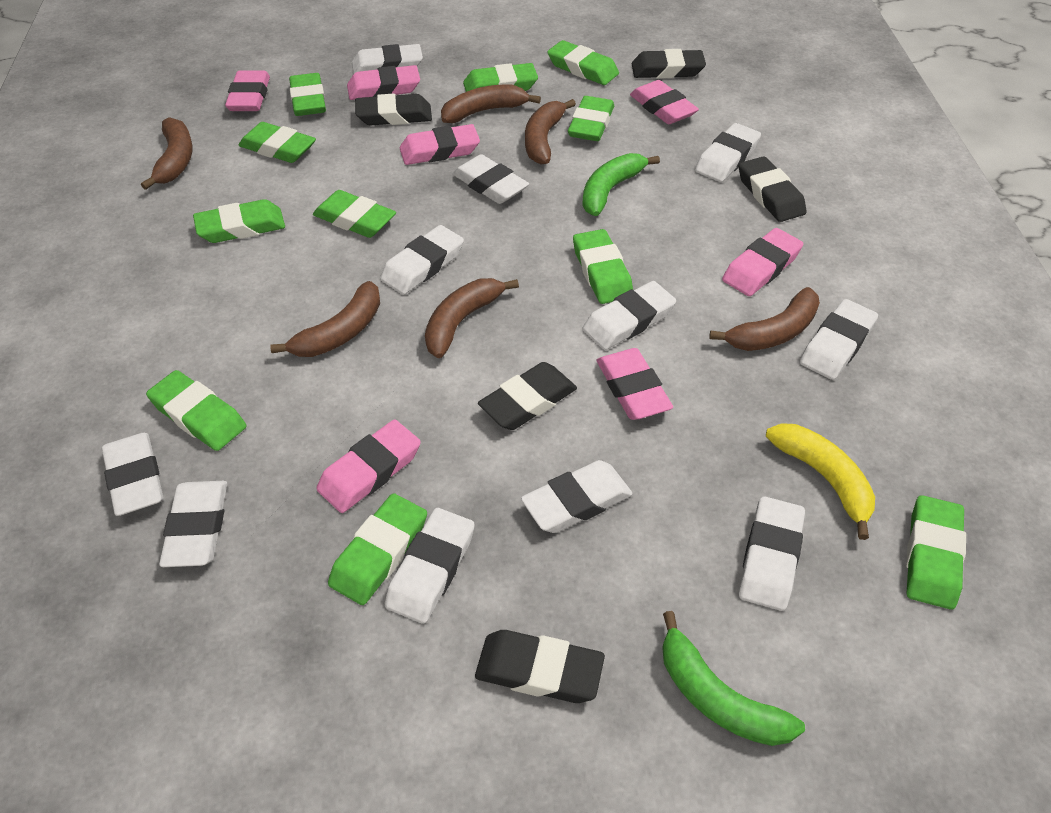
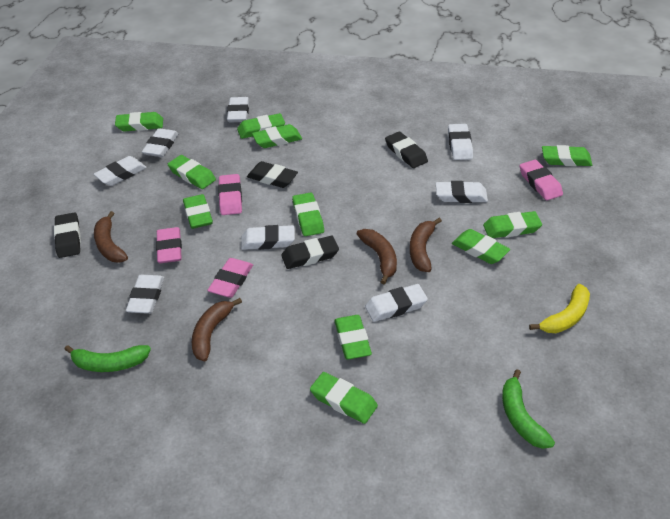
black eraser: [355,94,432,125] [475,630,605,703] [478,362,577,430] [631,49,706,79] [739,156,807,222] = 5 -> [54,212,81,258] [247,161,298,188] [281,236,339,269] [385,132,428,168] = 4
brown banana: [141,117,193,190] [270,281,380,357] [425,278,519,358] [441,84,541,123] [525,99,576,164] [709,287,820,351] = 6 -> [94,211,128,263] [192,298,242,361] [357,229,397,285] [410,218,442,272] = 4
pink eraser: [225,70,270,111] [316,419,421,513] [347,65,420,100] [400,124,480,165] [596,348,673,420] [630,80,699,124] [722,228,803,296] = 7 -> [156,227,182,263] [207,258,253,298] [218,174,242,215] [519,160,563,200] = 4
white eraser: [102,433,163,516] [159,481,227,567] [352,44,423,74] [380,225,464,295] [385,508,475,624] [453,154,529,204] [521,460,633,533] [583,281,676,350] [695,123,761,182] [739,496,805,611] [800,299,878,380] = 11 -> [94,156,147,186] [126,275,164,314] [142,128,178,157] [227,97,249,123] [241,225,295,250] [365,284,428,322] [436,181,488,203] [448,124,473,160] = 8

